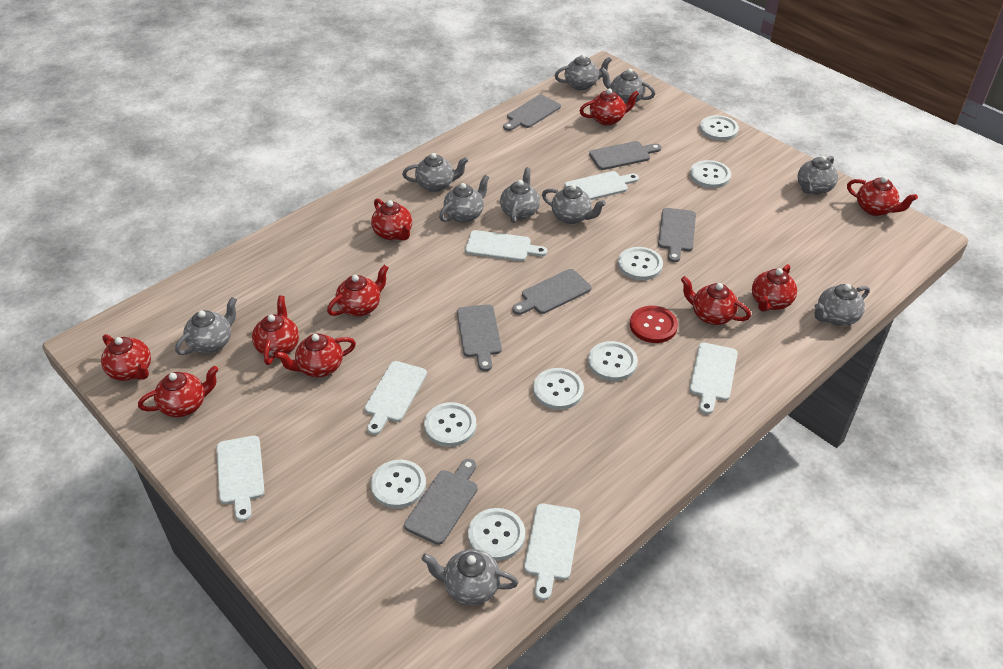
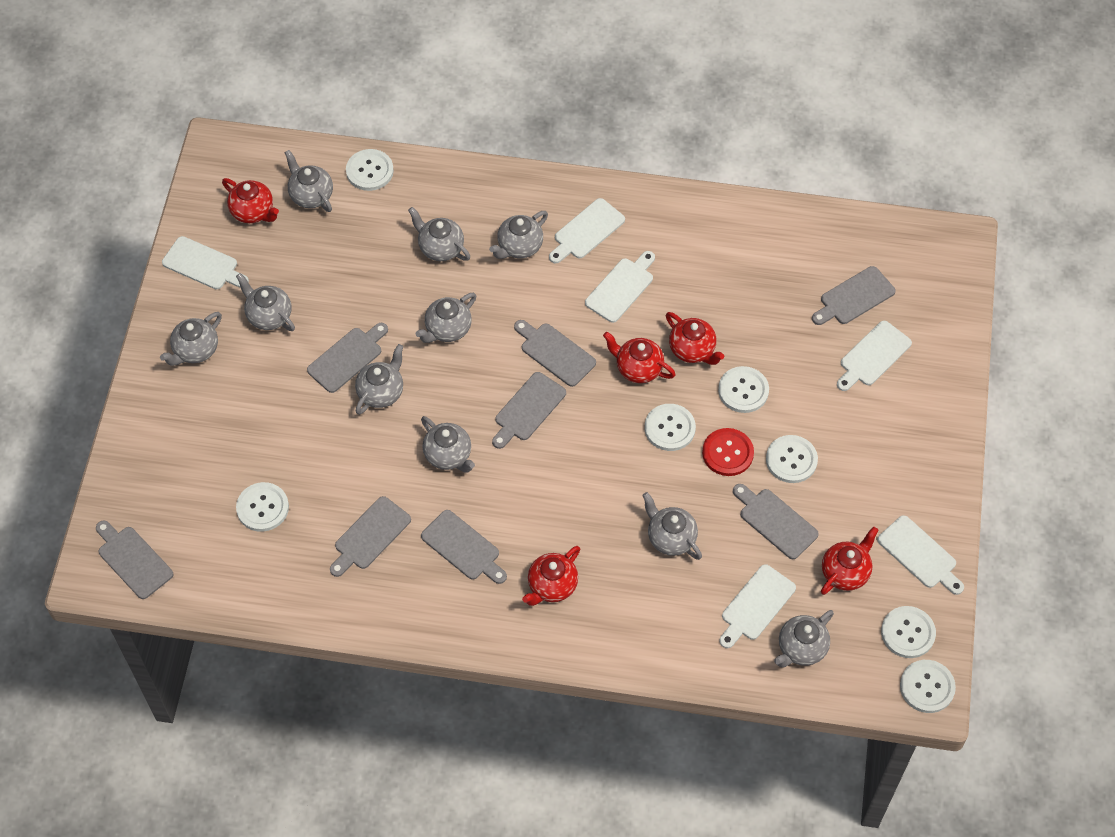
grey cutting board: [404,459,478,545] [457,304,502,371] [503,95,561,131] [512,269,591,315] [589,141,661,170] [658,208,696,262] = 6 -> [96,521,173,599] [307,323,388,393] [330,496,411,577] [421,510,507,584] [492,372,566,449] [514,320,596,387] [733,484,819,559] [812,266,896,325] = 8
red teapot: [101,334,151,381] [138,366,219,417] [252,296,299,365] [275,334,356,377] [327,265,388,316] [371,198,412,241] [579,88,639,126] [681,276,751,325] [752,264,797,312] [847,176,918,216] = 10 -> [222,178,279,223] [522,546,580,606] [603,332,676,383] [666,312,724,365] [821,527,879,595] = 5
white button: [371,460,426,509] [424,402,476,447] [468,508,525,561] [533,368,584,410] [588,341,638,381] [618,247,663,280] [690,160,731,188] [700,115,739,141] = 8 -> [236,482,289,532] [346,149,394,191] [645,404,696,451] [718,366,769,413] [766,435,818,483] [881,606,936,658] [900,660,956,713] = 7

